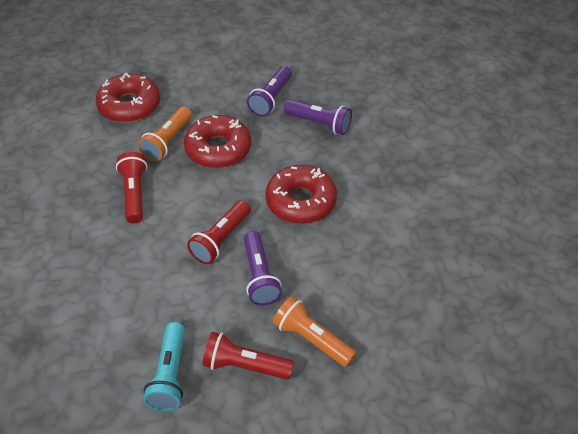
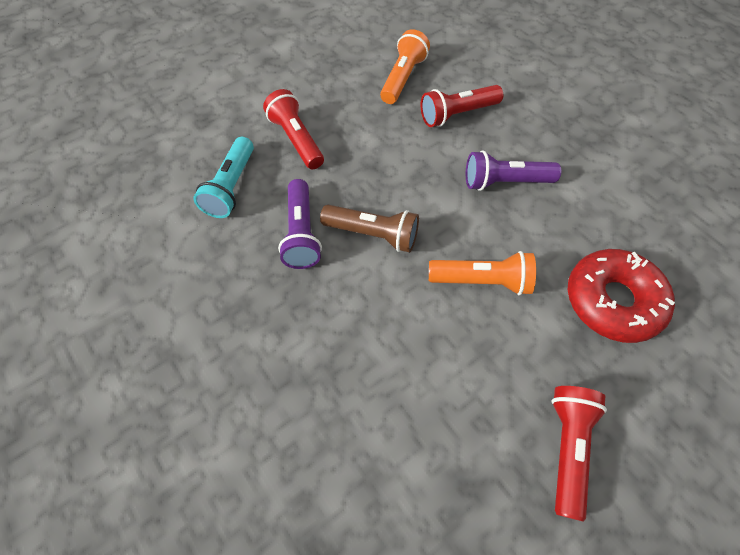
brown flashlight: none = 0 -> [320,205,419,252] = 1
purple flashlight: [244,231,282,306] [247,66,292,116] [284,99,352,135] = 3 -> [278,179,322,269] [466,151,561,191] = 2
red donut: [96,73,160,123] [184,115,251,168] [265,165,337,224] = 3 -> [568,249,675,343] = 1

